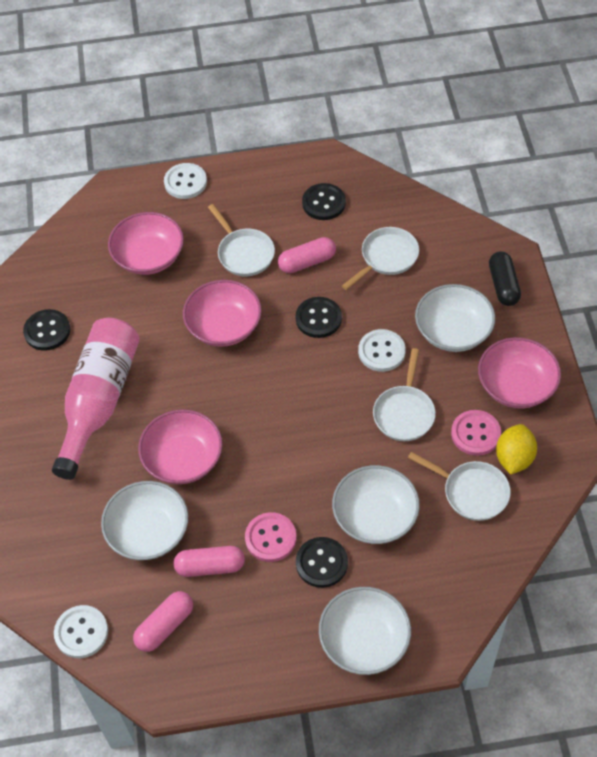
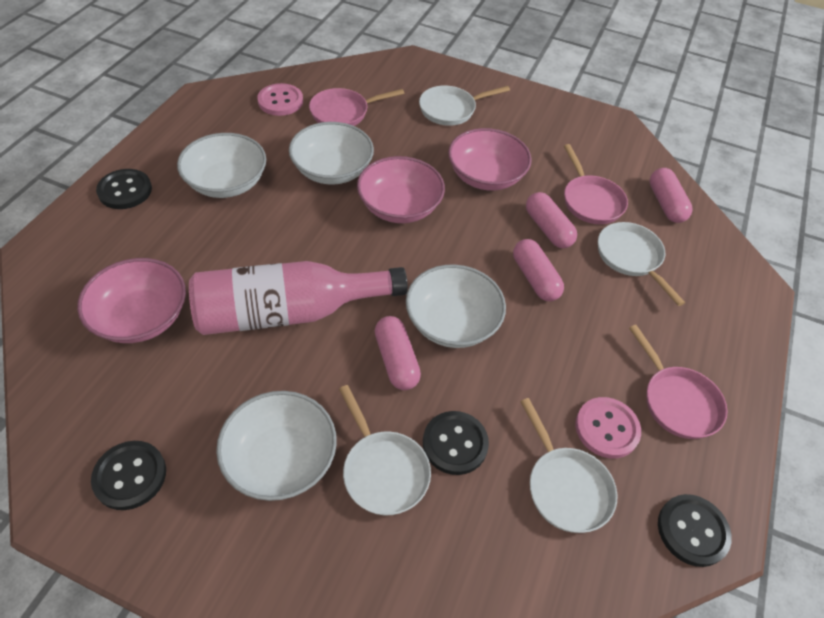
black capsule: [489,251,521,306] = 1 -> none = 0
pink bowl: [108,212,184,275] [138,409,223,484] [183,280,262,347] [478,337,561,408] = 4 -> [77,258,186,343] [357,156,445,223] [448,128,532,191] = 3
pink capsule: [133,591,193,652] [173,546,245,577] [278,237,336,273] = 3 -> [375,316,421,390] [513,239,564,301] [526,192,577,248] [650,168,693,223] = 4
pink pan: none = 0 -> [309,88,404,126] [564,144,628,224] [629,325,728,439] = 3
white button: [54,605,108,658] [164,163,207,199] [358,329,406,372] = 3 -> none = 0
yellow lemon: [496,424,537,474] = 1 -> none = 0

